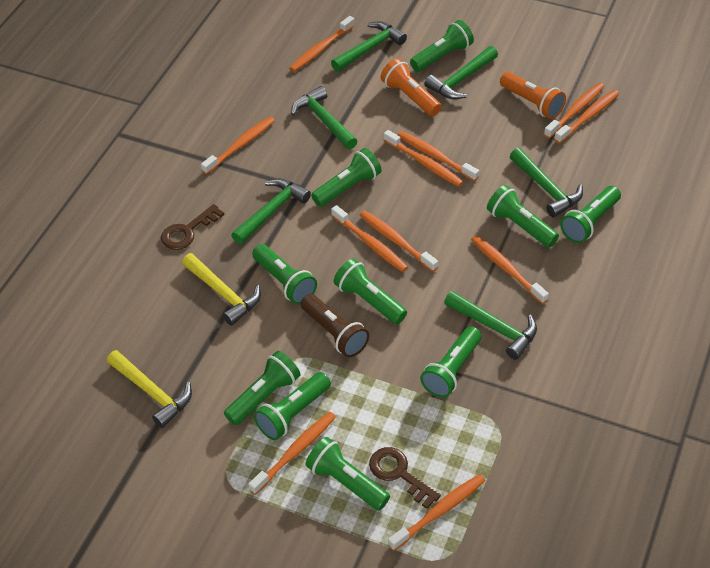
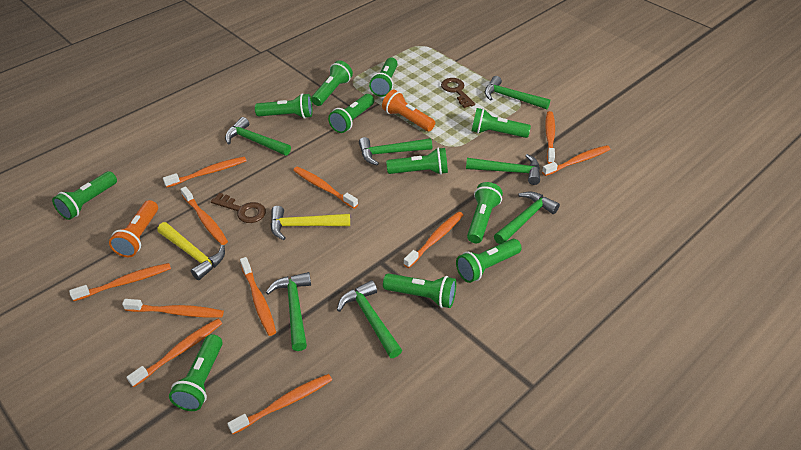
brown flashlight: [301,294,369,357] = 1 -> none = 0
green flashlight: [224,351,300,425] [252,244,317,304] [254,372,331,440] [306,437,390,511] [311,148,382,207] [334,259,407,324] [410,20,474,72] [420,326,482,398] [487,185,559,247] [560,186,621,243] = 10 -> [52,171,117,220] [169,334,223,411] [255,93,313,119] [311,61,353,106] [328,94,374,133] [369,58,398,97] [383,273,456,308] [386,148,448,175] [456,239,522,283] [467,182,503,243] [472,108,531,138] = 11
green hammer: [231,178,311,244] [291,86,357,150] [331,21,407,72] [424,46,498,99] [444,291,537,360] [510,148,583,218] = 6 -> [225,117,291,156] [266,272,311,351] [337,280,402,358] [359,137,432,165] [466,154,540,185] [485,76,550,109] [494,192,560,244] = 7

